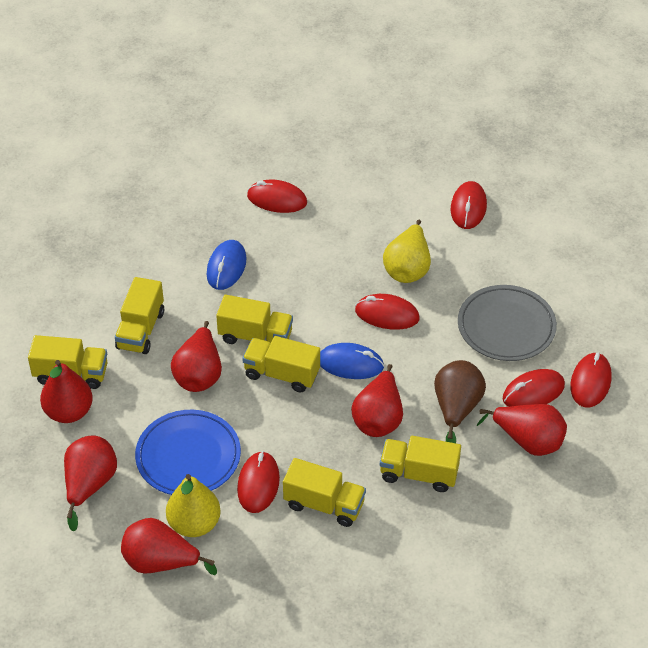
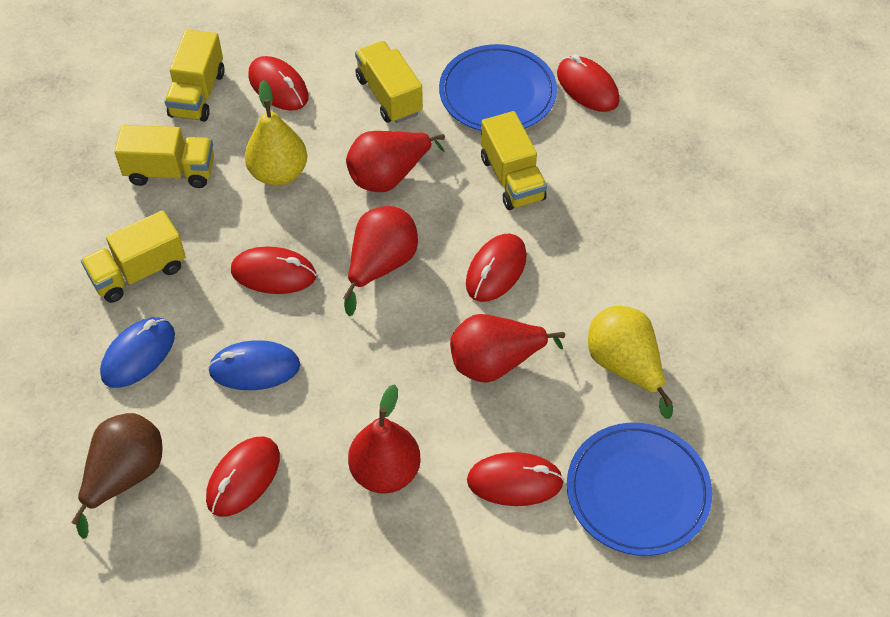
blue plate: [135,410,241,495] = 1 -> [439,44,557,131] [567,423,712,556] = 2
grey plate: [458,285,557,361] = 1 -> none = 0
red pear: [40,360,93,423] [64,435,117,532] [121,518,217,575] [171,321,222,392] [351,364,403,437] [477,404,567,456] = 6 -> [343,206,418,316] [346,131,445,192] [348,384,421,494] [450,314,565,383] = 4
yellow truck: [28,335,108,389] [115,277,164,354] [216,295,293,344] [242,336,320,392] [283,458,366,527] [380,436,461,492] = 6 -> [81,210,186,303] [115,125,214,188] [165,29,225,122] [355,41,423,123] [481,111,547,210] = 5

